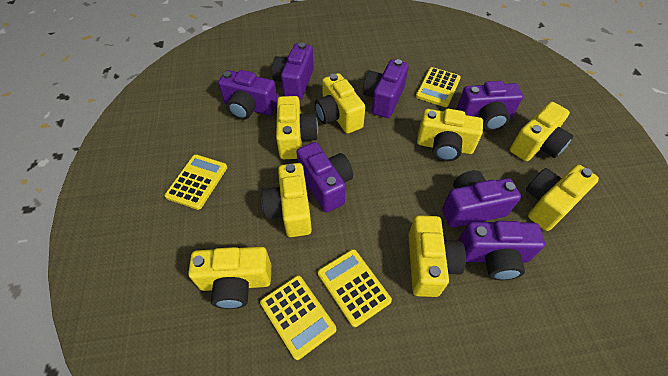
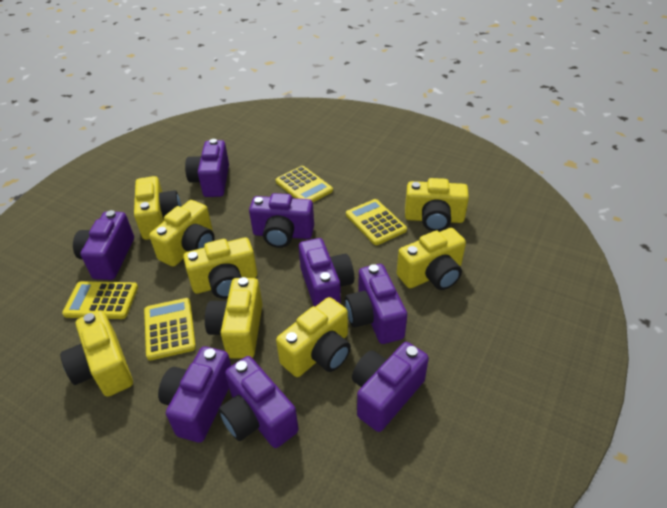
purple camera: [218,70,278,120] [271,42,314,100] [296,142,353,212] [363,59,409,118] [442,170,521,228] [457,81,523,131] [458,221,545,280] = 7 -> [73,210,134,280] [158,346,231,443] [185,139,229,197] [218,356,298,448] [249,193,314,248] [299,238,354,306] [345,264,407,344] [352,342,429,432] = 8

